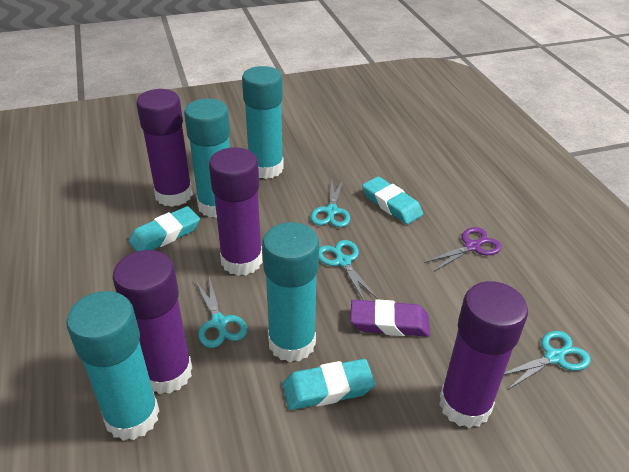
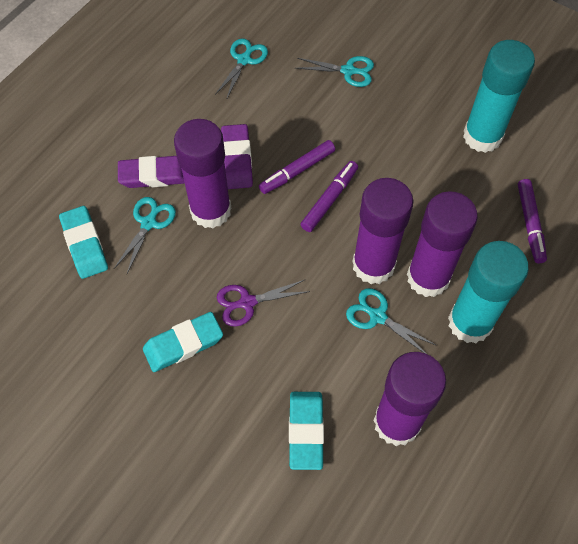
purple eraser: [350,299,430,337] = 1 -> [118,156,185,188] [221,124,253,189] = 2
purple marker: none = 0 -> [259,140,335,194] [300,161,358,232] [518,179,547,263] = 3
turquoise glue stick: [66,291,159,441] [184,98,230,218] [242,66,284,179] [262,222,319,362] = 4 -> [448,241,529,344] [463,40,535,153] = 2

